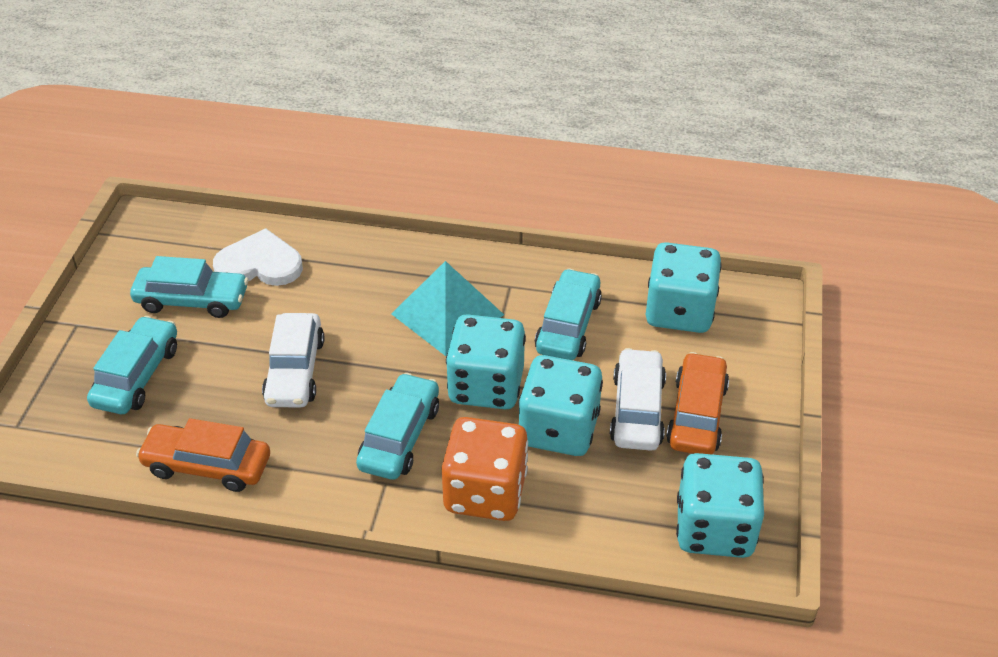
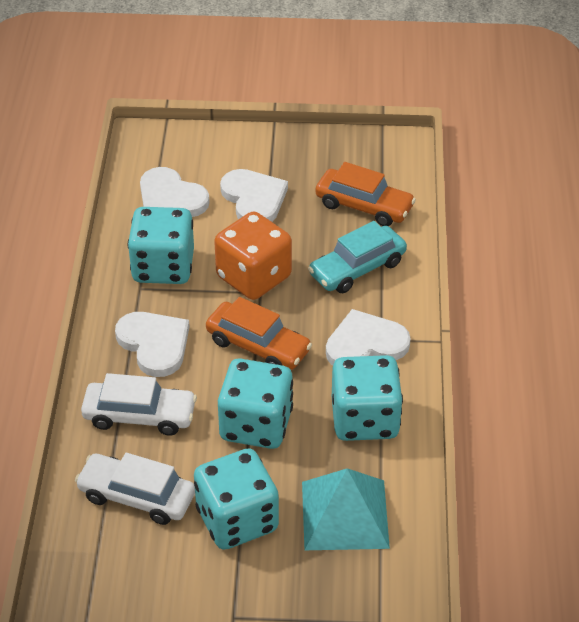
turquoise car: [87,316,177,414] [130,256,249,318] [356,373,439,480] [535,268,602,360] = 4 -> [308,221,407,293] = 1
white heart: [213,228,303,286] = 1 -> [115,312,190,377] [140,167,210,217] [220,169,288,222] [326,309,411,366] = 4

